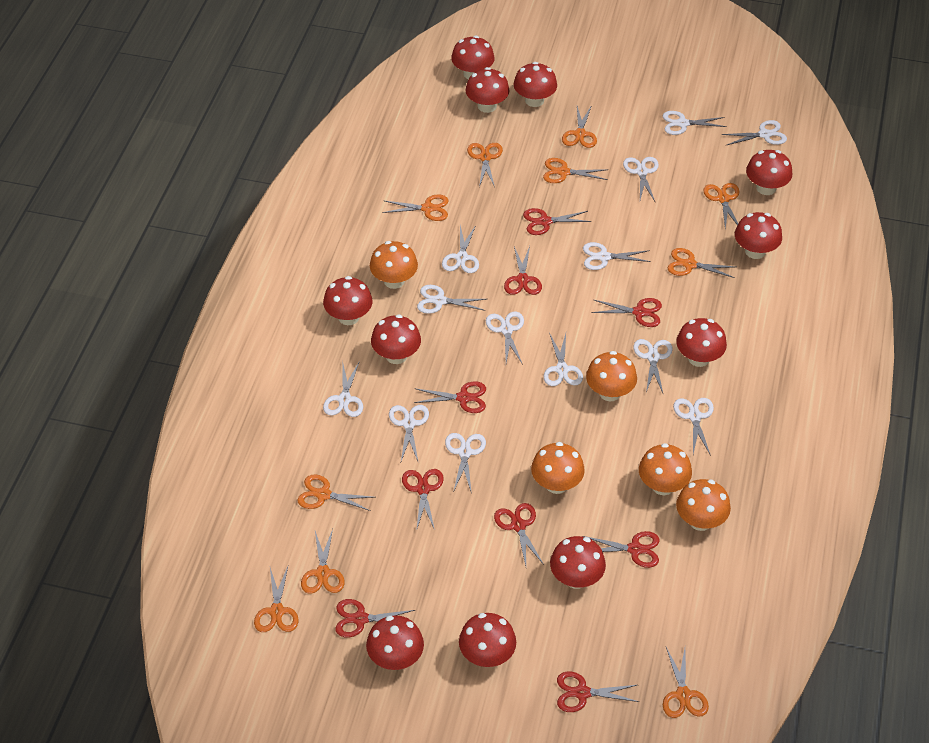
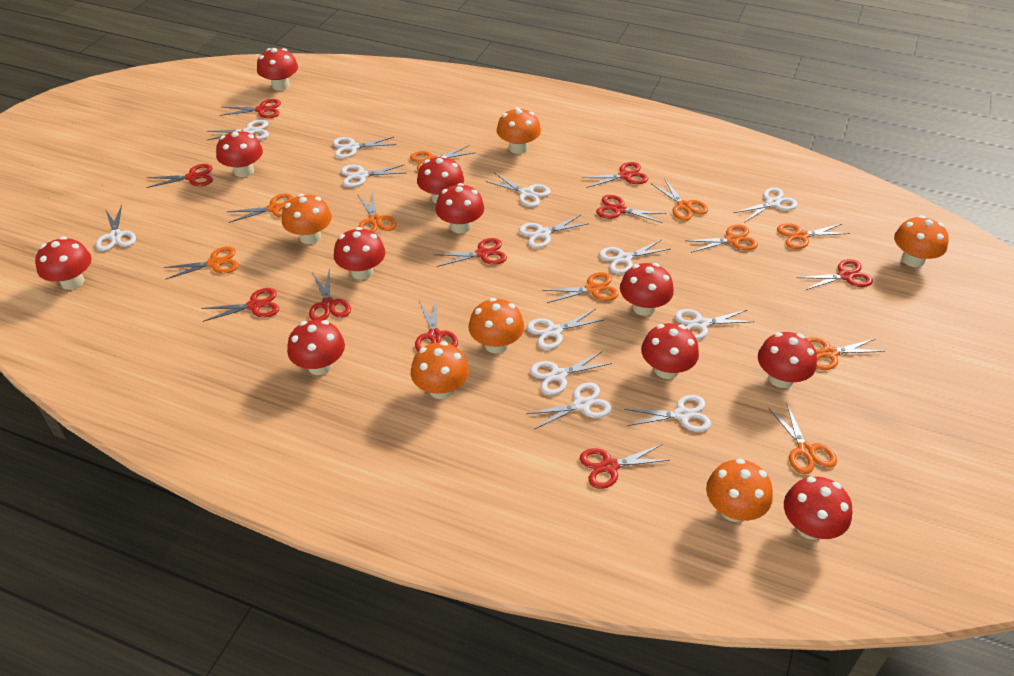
orange mushroom: [370,241,418,289] [531,442,585,494] [586,351,637,401] [639,443,692,495] [676,479,731,531] = 5 -> [282,194,332,244] [411,341,469,399] [468,298,524,353] [497,107,541,154] [706,458,773,522] [894,215,949,267] = 6
red scissors: [335,599,415,637] [402,469,444,531] [414,381,486,413] [494,503,544,566] [504,246,542,295] [523,208,591,235] [557,672,639,712] [583,531,659,568] [592,298,662,327] = 9 -> [146,164,213,188] [201,288,279,322] [220,99,281,118] [309,271,351,320] [415,301,458,351] [433,238,507,267] [580,444,670,489] [581,162,648,188] [596,195,666,223] [797,259,873,290] = 10

